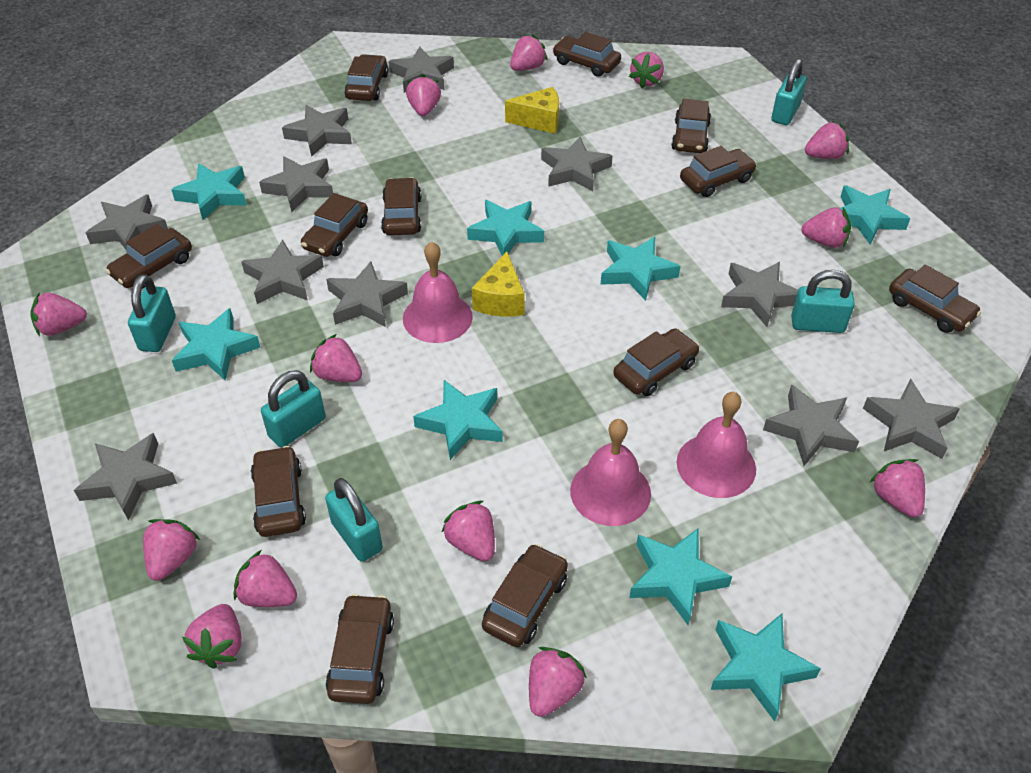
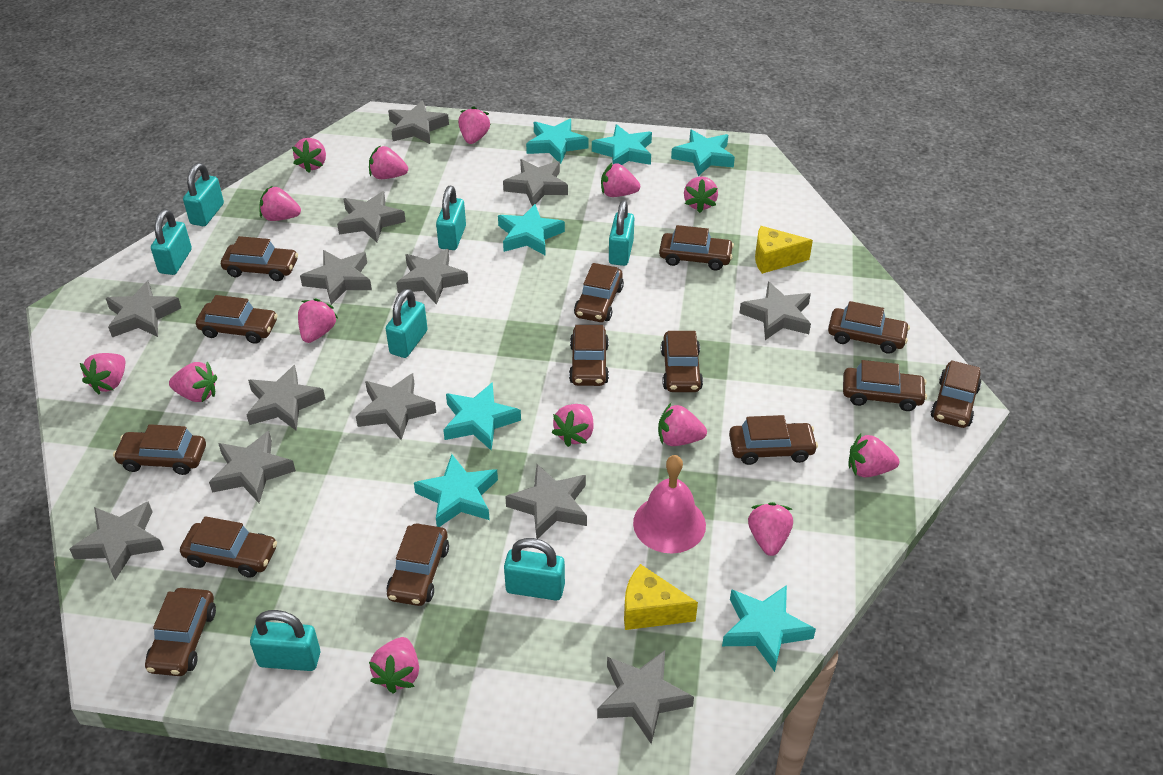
brown car: [106,224,192,289] [251,446,306,537] [301,193,368,257] [326,594,394,704] [344,54,388,101] [381,177,421,235] [482,544,568,647] [553,32,621,77] [613,328,699,396] [671,99,711,153] [680,146,757,197] [889,264,981,333] = 12 -> [113,424,206,475] [145,588,216,676] [180,516,277,578] [196,295,278,344] [221,236,298,281] [386,524,449,606] [569,325,609,386] [574,263,624,322] [659,225,734,271] [661,331,703,392] [729,415,818,465] [828,301,910,354] [843,360,927,411] [931,360,982,428] = 14
grey star: [74,433,177,520] [86,194,168,251] [241,240,324,304] [259,156,333,212] [282,105,352,157] [326,261,408,327] [389,47,454,93] [541,137,613,191] [721,262,798,327] [763,385,859,466] [863,379,960,459] = 11 -> [69,501,164,580] [106,281,181,337] [209,431,296,503] [246,365,325,431] [300,250,372,305] [337,191,406,242] [356,373,436,440] [388,100,449,144] [396,249,468,305] [503,159,568,206] [505,464,587,539] [597,650,694,744] [740,281,811,340] = 13
pink bell: [403,241,473,343] [570,419,651,526] [677,392,756,498] = 3 -> [633,455,706,553] = 1
pink strawberry: [30,293,87,336] [143,519,200,581] [182,604,241,669] [234,550,297,607] [310,334,362,382] [406,74,441,116] [441,501,495,561] [510,34,548,71] [529,647,587,717] [629,52,664,88] [801,207,851,248] [805,121,849,159] [869,459,925,517] = 13 -> [80,353,125,394] [169,361,217,402] [259,186,301,221] [292,138,326,173] [298,298,338,343] [369,145,408,179] [369,637,419,693] [458,106,490,144] [551,404,594,447] [601,163,640,197] [658,403,707,446] [684,177,718,213] [748,502,793,556] [848,433,899,477] = 14
turquoise padlock: [128,274,175,352] [261,370,326,448] [325,478,383,562] [772,58,806,125] [791,270,855,333] = 5 -> [151,209,192,275] [183,163,224,226] [250,610,320,671] [386,289,428,358] [436,186,466,250] [504,538,565,600] [609,200,634,266] = 7
turquoise star: [171,163,247,220] [172,308,260,380] [413,380,503,460] [467,200,544,256] [600,237,680,301] [629,528,732,625] [711,614,821,722] [840,185,910,244] = 8 -> [414,454,498,527] [443,382,521,451] [498,204,565,256] [526,119,589,164] [592,124,652,165] [671,130,735,176] [722,585,816,672] = 7

